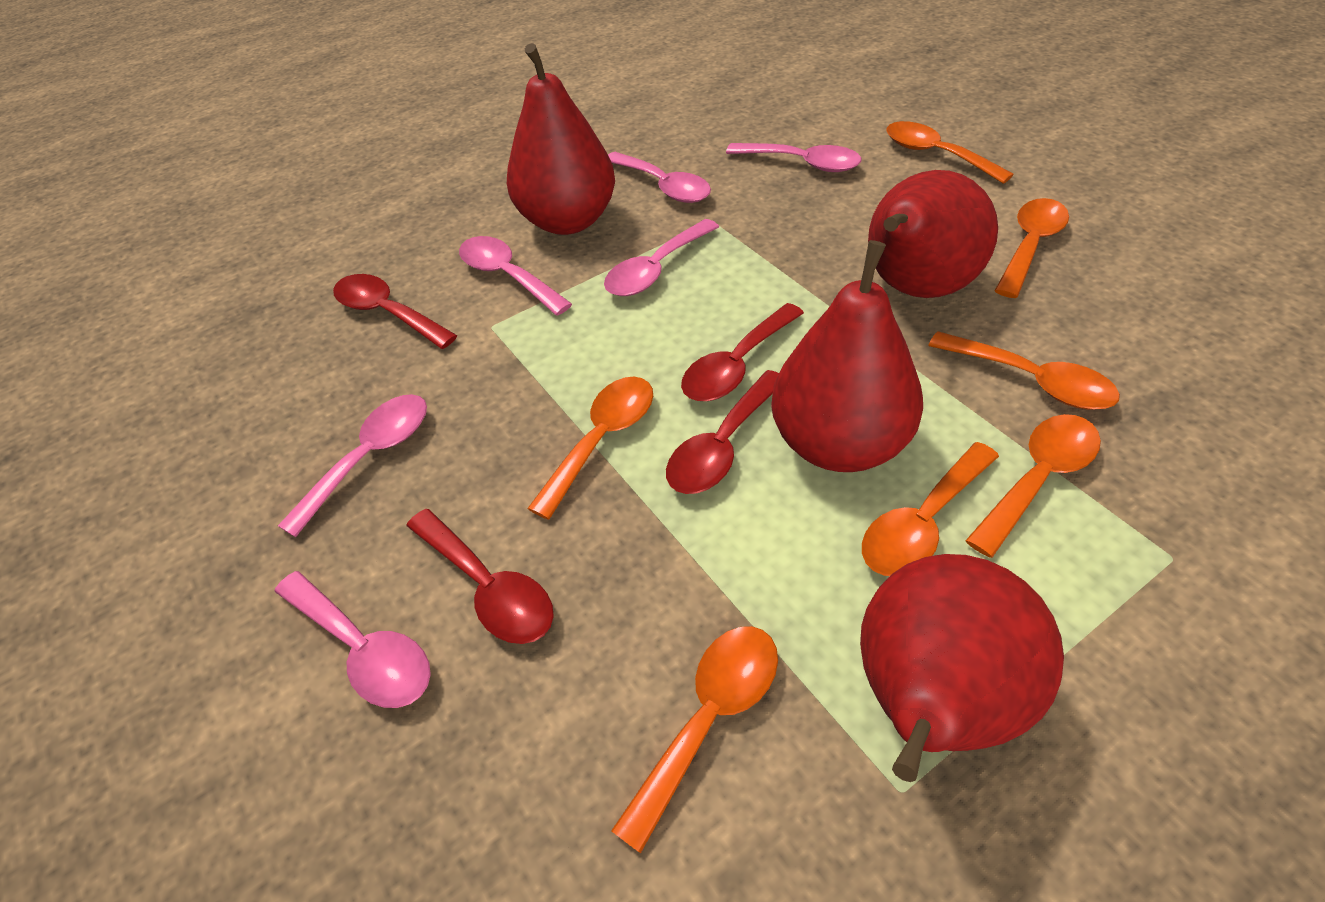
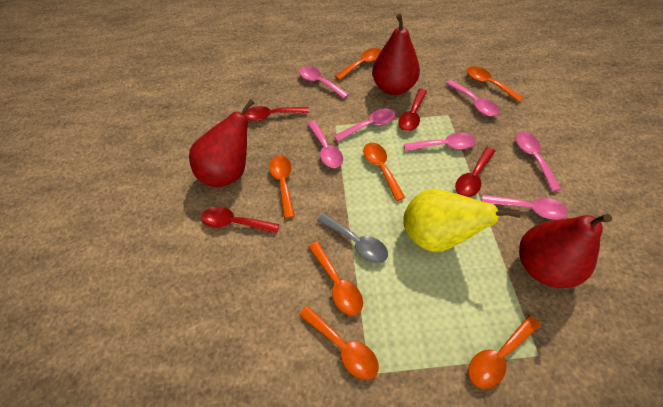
grey spoon: none = 0 -> [317,213,388,263] = 1
pink spoon: [274,571,431,708] [278,394,427,537] [459,236,572,316] [604,219,719,296] [608,152,711,203] [726,143,861,172] = 6 -> [299,66,349,99] [307,120,343,168] [334,108,395,142] [404,133,476,151] [446,80,500,116] [482,195,568,220] [515,132,561,191] = 7
red pear: [507,43,615,235] [771,240,923,472] [860,554,1064,782] [868,170,998,298] = 4 -> [189,99,254,187] [372,14,420,95] [519,214,612,288] = 3
yellow pear: none = 0 -> [403,189,520,252] = 1

